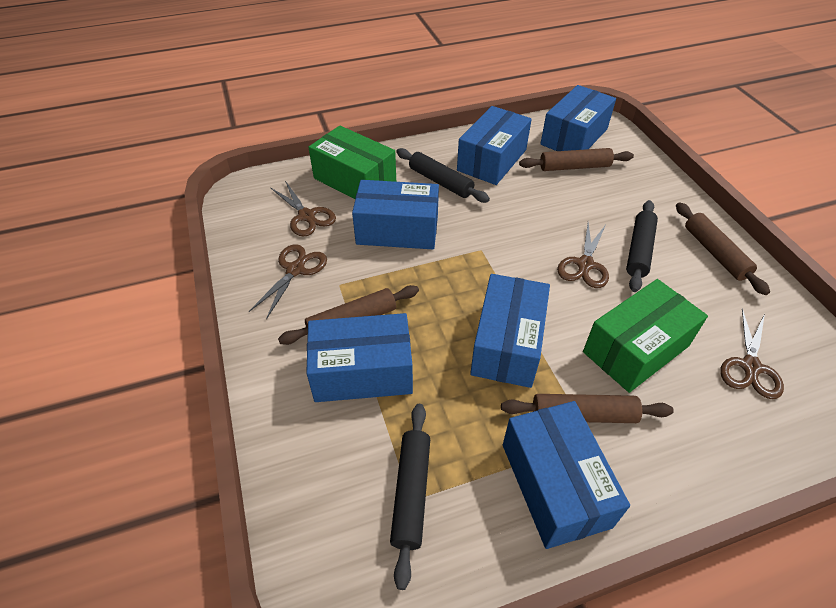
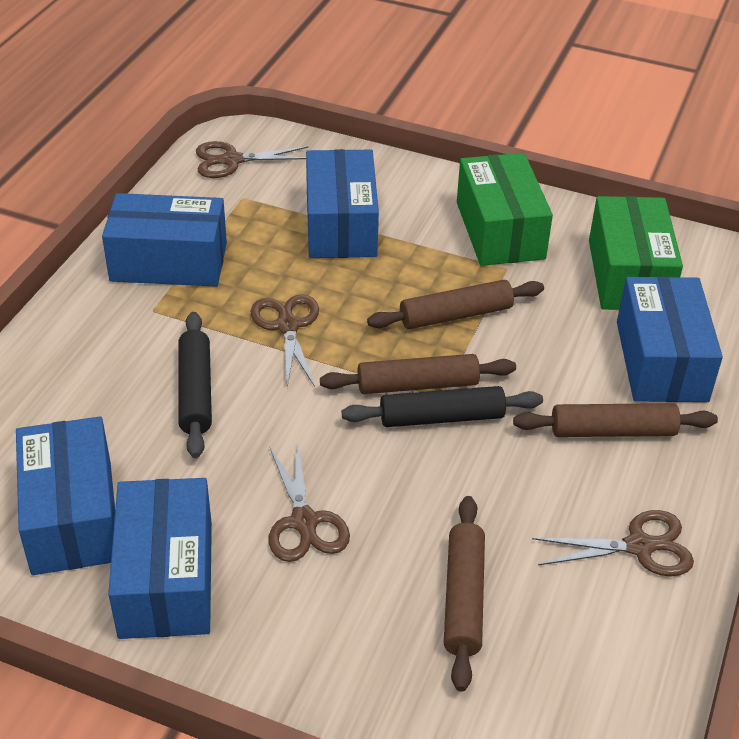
black rolling pin: [390,404,430,590] [396,148,490,203] [626,200,658,292] = 3 -> [178,312,212,458] [342,386,543,427] = 2
blue box: [306,313,413,402] [352,180,439,249] [457,106,532,185] [470,274,550,388] [503,401,630,549] [540,85,616,151] = 6 -> [16,417,115,575] [102,193,227,287] [108,478,212,639] [306,149,379,258] [617,276,723,402] = 5

